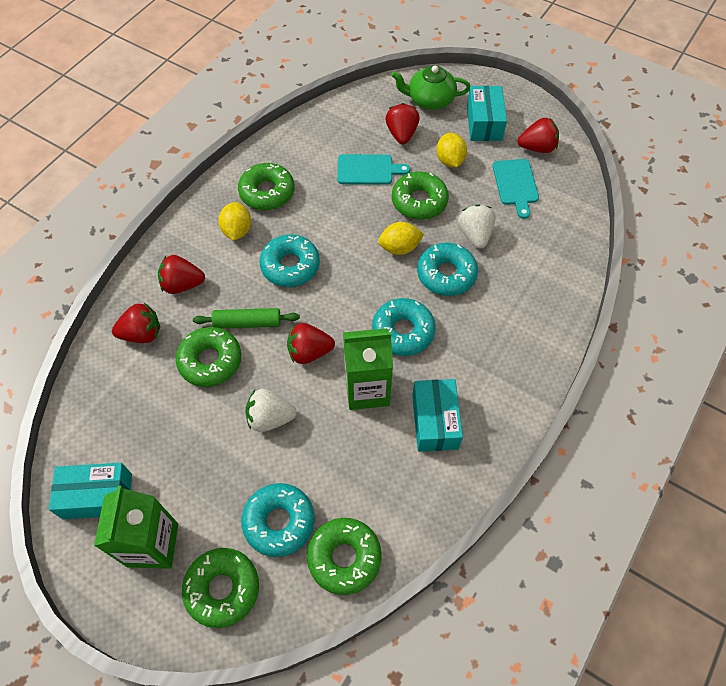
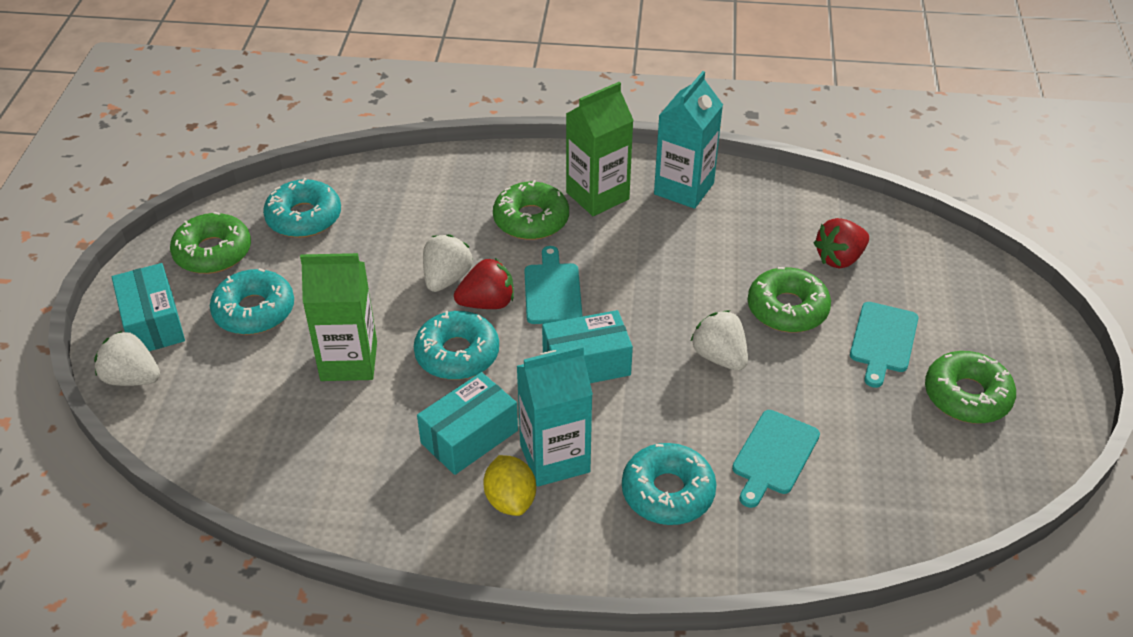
green donut: [176,327,241,387] [182,548,259,628] [238,163,295,210] [307,518,382,595] [392,172,449,220] = 5 -> [170,212,251,274] [493,180,569,240] [748,267,831,333] [925,351,1016,424] = 4
green rolling pin: [193,308,300,329] = 1 -> none = 0
green teapot: [391,66,470,110] = 1 -> none = 0
red strawberry: [112,303,160,343] [158,255,205,294] [287,323,335,364] [385,103,420,145] [518,118,559,153] = 5 -> [454,258,514,309] [814,218,869,269] = 2
turquoise carton: none = 0 -> [517,345,593,487] [654,71,723,209] = 2
turquoise cutting board: [337,154,411,184] [493,159,539,219] = 2 -> [524,246,582,324] [732,410,820,508] [850,302,918,388] = 3
white strawberry: [245,389,297,432] [458,205,496,249] = 2 -> [94,331,160,386] [423,234,473,292] [690,310,748,371] = 3
yellow lemon: [218,202,251,241] [378,222,424,255] [436,133,467,167] = 3 -> [483,455,536,516] = 1

